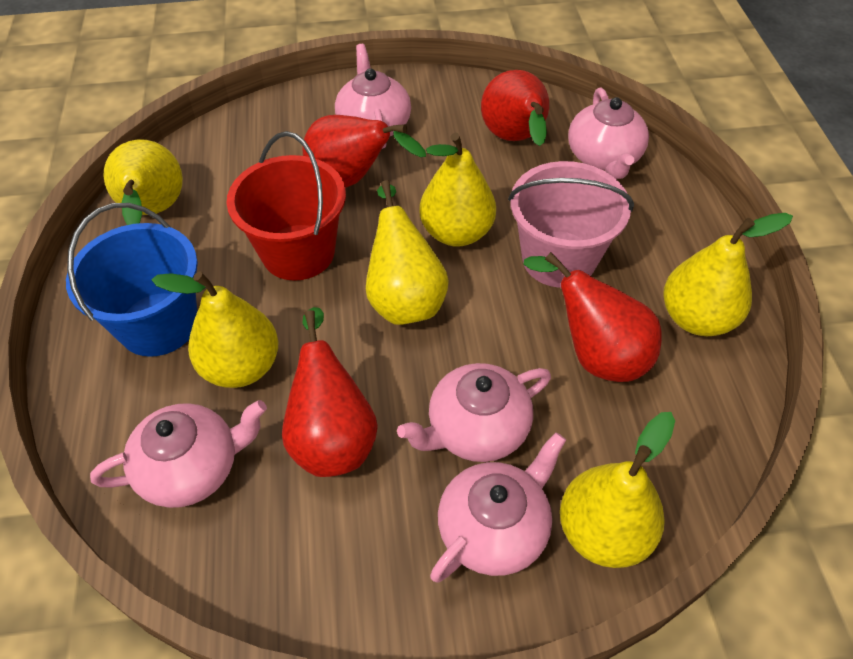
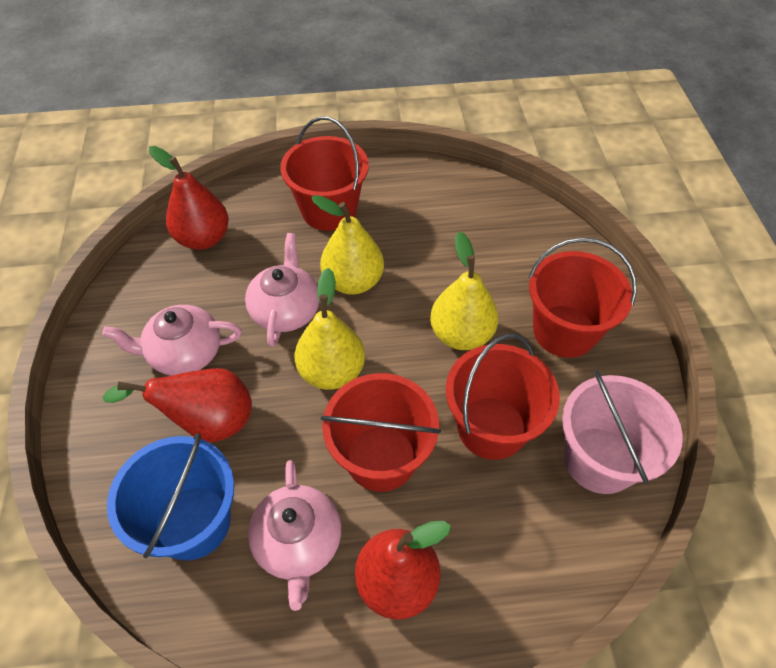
pink teapot: [90,400,267,508] [335,44,411,149] [397,363,551,462] [430,432,566,583] [568,88,649,179] = 5 -> [102,305,242,376] [245,233,319,347] [248,460,341,611] = 3
red bucket: [226,131,346,281] = 1 -> [280,116,369,231] [321,373,441,492] [446,334,560,460] [528,237,637,358] = 4
red pear: [282,307,378,477] [303,115,426,188] [481,70,549,146] [524,252,662,382] = 4 -> [102,368,252,442] [149,146,229,250] [355,521,451,619] = 3
yellow pear: [103,139,183,225] [152,271,279,388] [366,180,449,325] [420,133,496,247] [560,412,675,568] [663,213,793,336] = 6 -> [294,268,365,390] [311,195,384,295] [430,232,498,350] = 3

